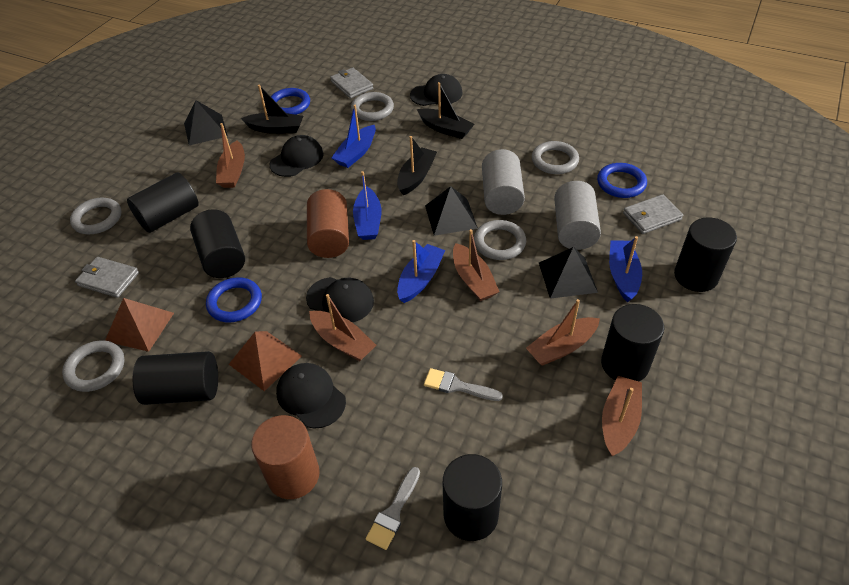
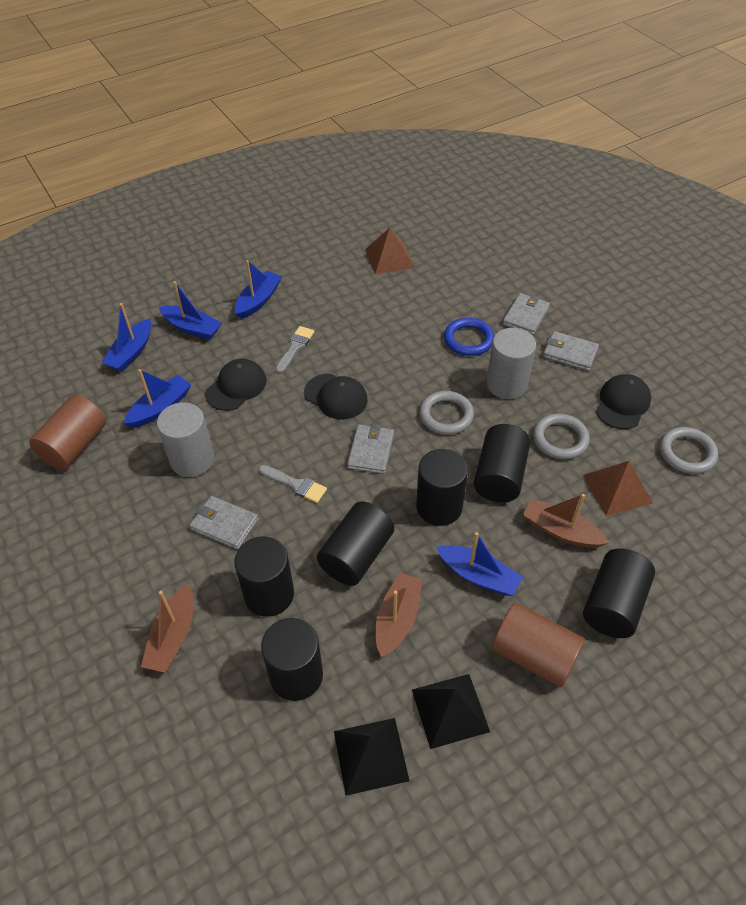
black boat: [241,85,303,134] [397,136,437,195] [417,82,475,139] = 3 -> none = 0
black cap: [270,135,324,177] [276,363,346,429] [306,277,374,322] [410,74,462,106] = 4 -> [205,359,267,411] [304,374,368,420] [596,374,651,429] = 3
black pyramid: [184,100,228,145] [425,186,478,236] [539,247,598,299] = 3 -> [334,718,410,796] [412,674,490,749] = 2
blue boat: [332,105,376,168] [353,171,382,240] [397,240,445,303] [609,236,642,302] = 4 -> [101,303,151,371] [124,369,191,428] [159,281,222,340] [235,260,282,319] [436,532,523,596] = 5
blue ring: [206,277,262,322] [271,88,310,115] [597,163,647,198] = 3 -> [444,318,494,356] = 1
brown boat: [216,123,245,188] [309,294,377,361] [453,229,500,301] [526,299,600,366] [602,376,642,456] = 5 -> [141,584,193,673] [376,572,423,657] [523,494,609,548] = 3
grey ring: [62,340,124,392] [70,198,121,234] [351,92,394,121] [474,220,526,260] [532,141,579,174] = 5 -> [419,391,474,435] [533,414,590,459] [660,427,718,474] = 3
grey wallet: [75,257,139,298] [330,68,373,98] [623,194,683,234] = 3 -> [189,496,259,550] [347,424,394,474] [502,293,550,335] [543,331,599,371] = 4

